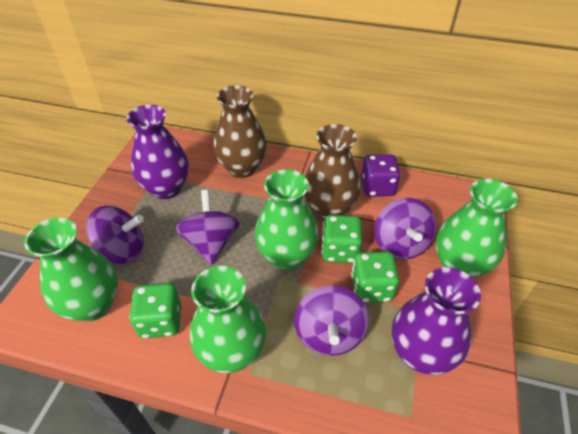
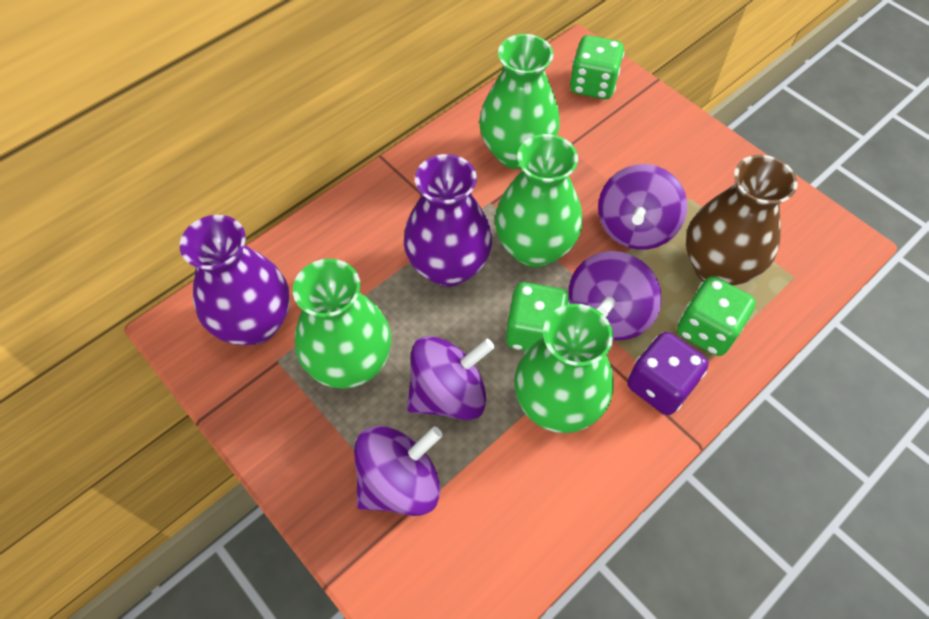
brown vase: [213,86,267,178] [304,124,361,220] = 2 -> [686,155,797,286] = 1

